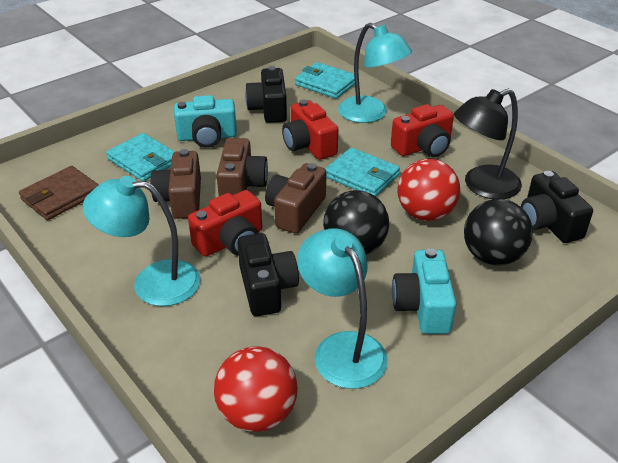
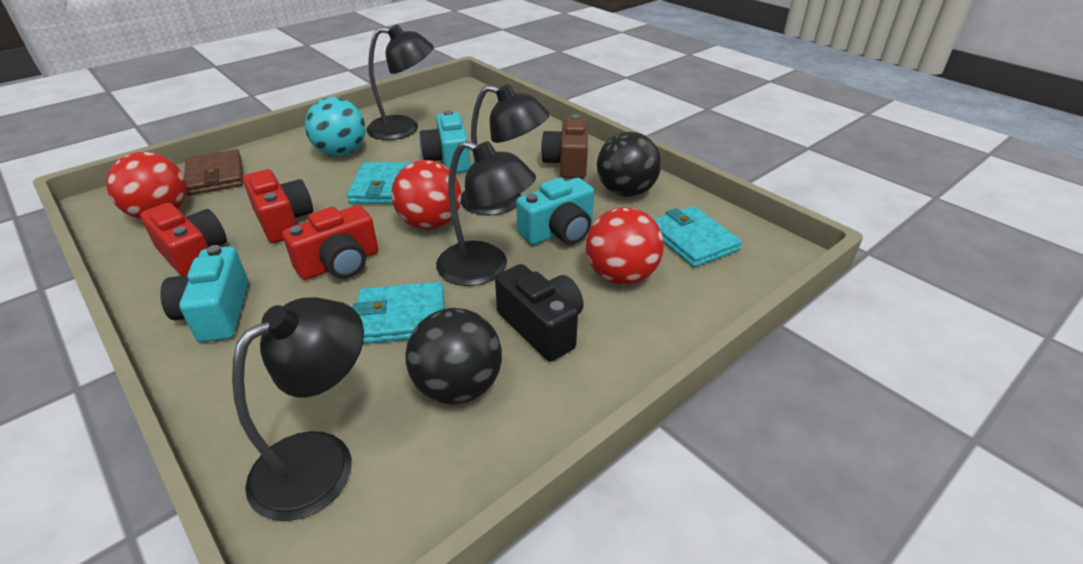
black camera: [237,233,299,316] [245,66,287,123] [521,171,593,243] = 3 -> [495,264,584,361] = 1
black lamp: [454,89,522,199] = 1 -> [232,297,364,521] [366,24,434,140] [436,141,536,286] [461,84,550,215] = 4
brown camera: [150,149,201,219] [217,138,268,196] [265,163,326,233] = 3 -> [541,114,588,179] = 1
red ball: [214,346,298,432] [397,159,460,221] = 2 -> [106,152,187,219] [391,160,461,230] [586,207,664,285] = 3
turquoise ball: none = 0 -> [305,97,366,157] = 1
turquoise camera: [174,95,237,148] [392,248,456,334] = 2 -> [160,245,249,342] [420,110,471,173] [516,178,594,245] = 3
turquoise lamp: [83,176,201,306] [297,228,388,389] [338,23,412,123] = 3 -> none = 0

